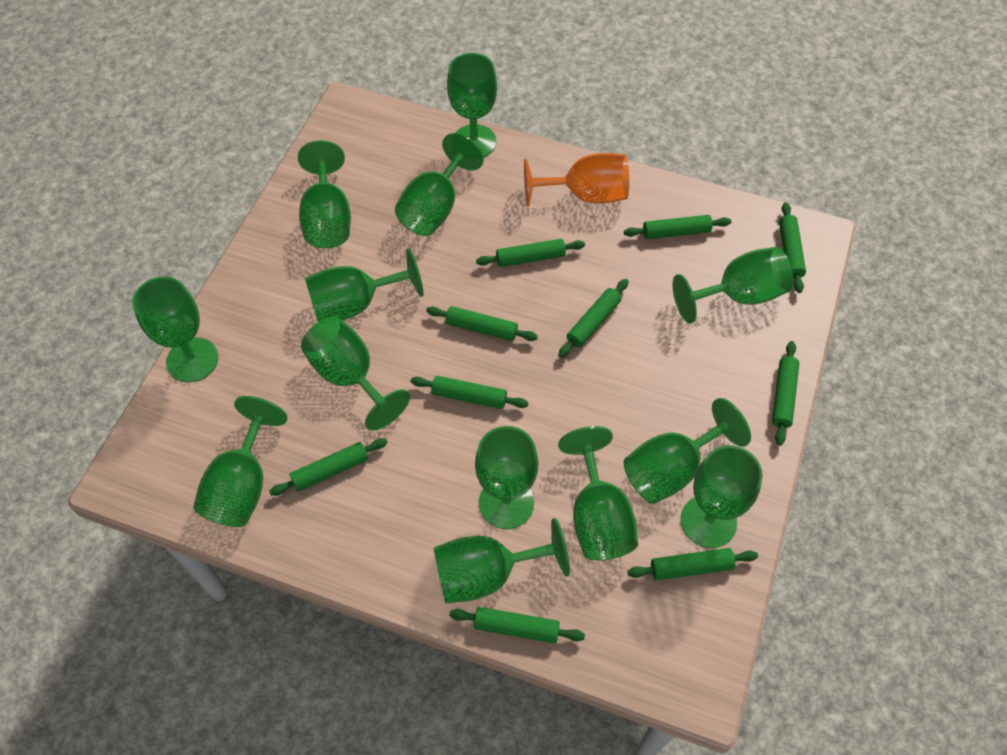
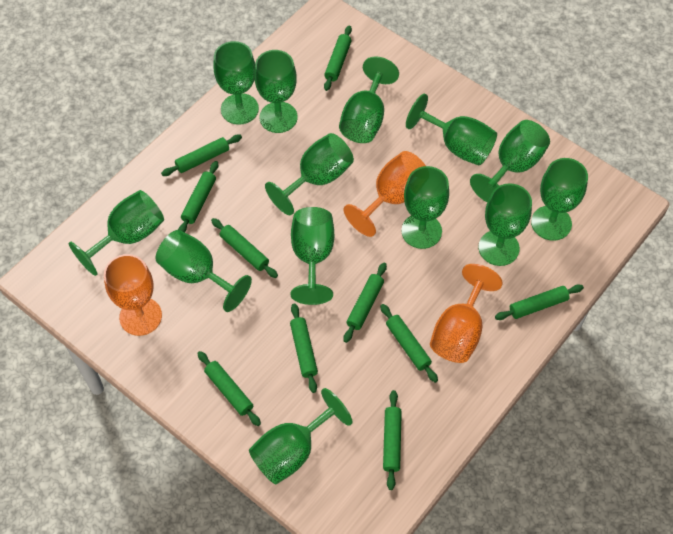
orange goblet: [524,153,629,207] = 1 -> [104,254,162,336] [344,151,426,237] [430,264,503,363] = 3

